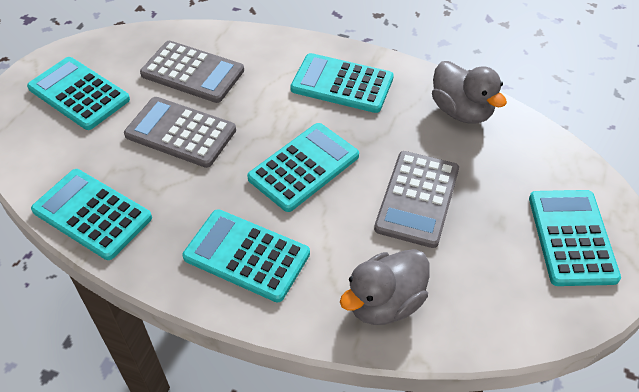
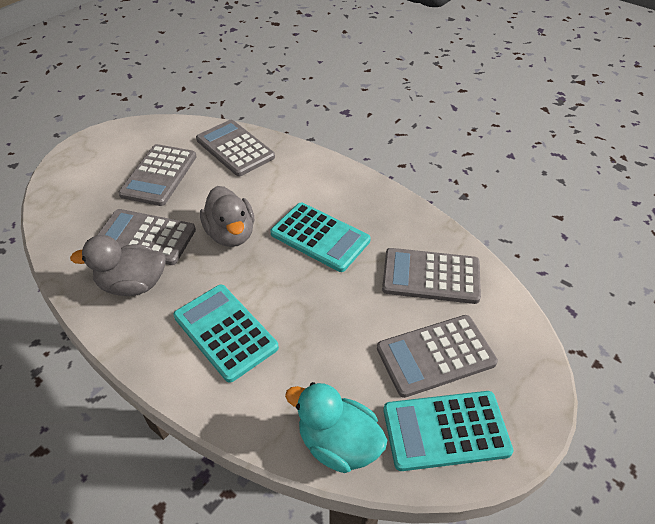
grey calculator: [124,97,236,168] [140,41,244,103] [374,151,459,248] = 3 -> [97,209,196,265] [118,144,197,206] [196,120,275,176] [377,315,498,398] [382,248,481,304] = 5
turquoise calculator: [27,57,130,130] [31,169,152,260] [183,209,310,303] [247,123,359,212] [290,53,394,113] [529,190,621,286] = 6 -> [173,285,279,383] [271,203,371,272] [384,391,513,471] = 3
turquoise duck: none = 0 -> [285,382,387,473] = 1

